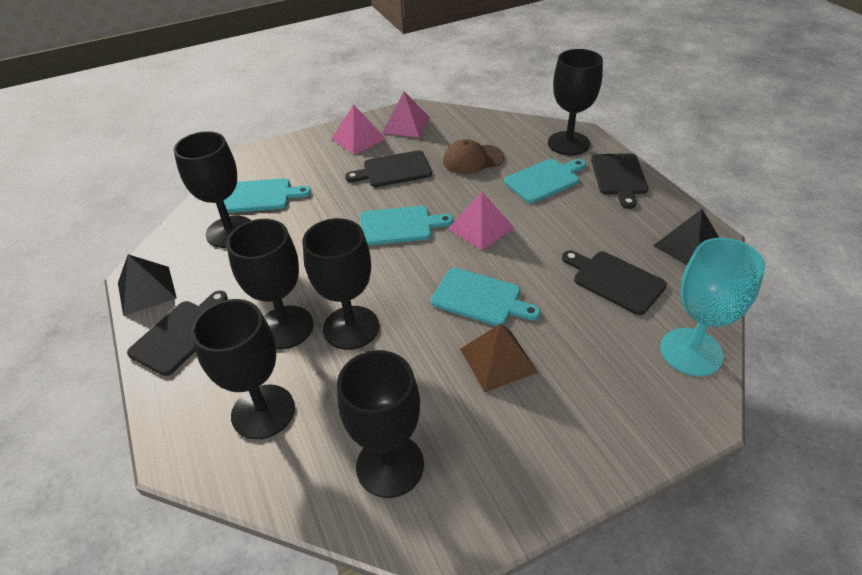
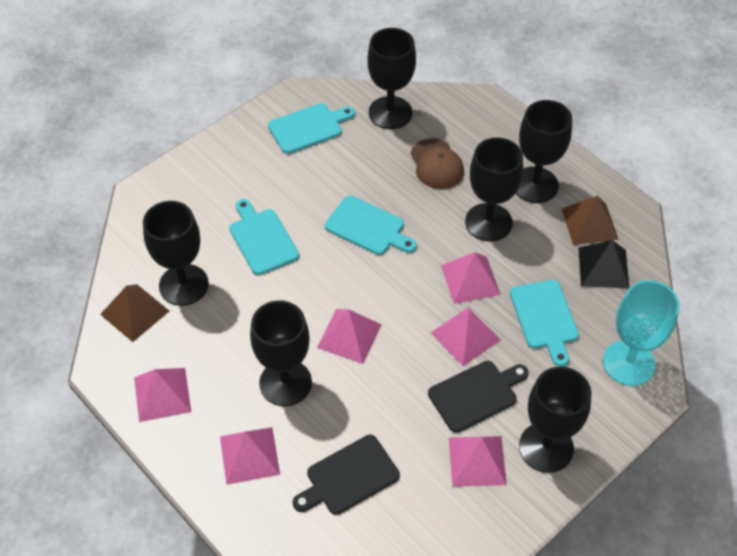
black cutting board: [127,291,228,376] [345,150,432,187] [562,250,667,315] [591,153,648,209] = 4 -> [293,435,400,515] [428,361,528,433] = 2
black pyramid: [118,254,177,316] [653,209,719,265] = 2 -> [578,240,629,289] = 1
brown pyramid: [460,323,538,392] = 1 -> [100,284,169,342] [562,195,619,245] = 2
pink pyramid: [331,104,386,155] [383,91,430,138] [448,192,514,251] = 3 -> [134,368,191,422] [220,427,280,485] [317,309,382,364] [431,307,500,366] [441,252,501,304] [449,436,507,487] = 6

